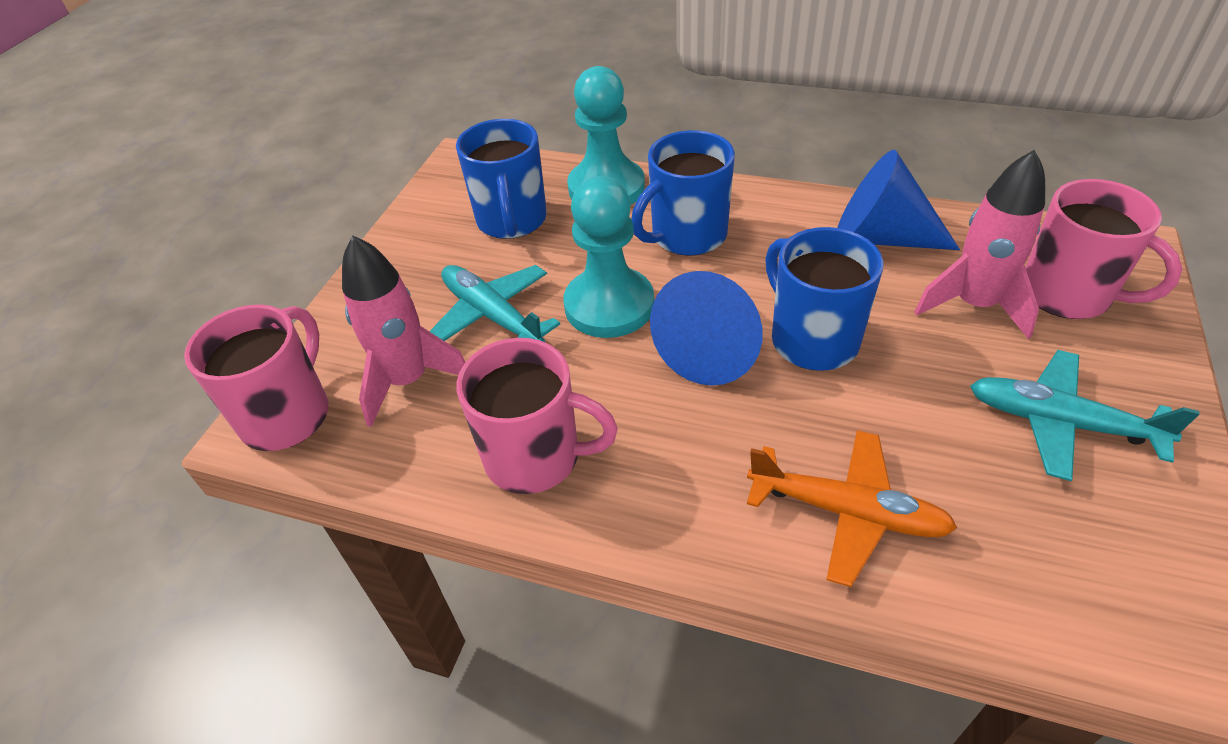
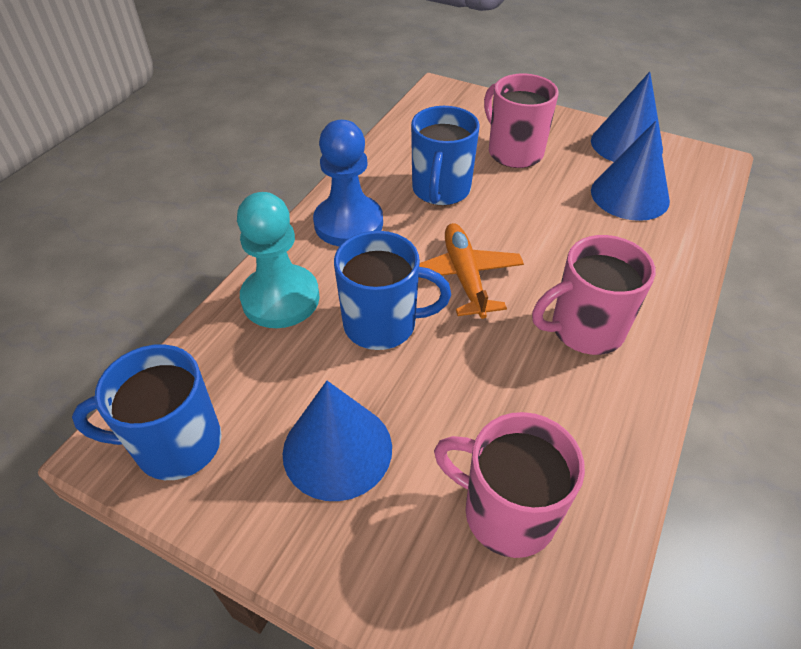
blue cone: [650,271,762,386] [837,150,960,250] = 2 -> [283,381,392,501] [591,72,663,162] [591,121,670,221] = 3
blue pawn: none = 0 -> [313,120,383,247] = 1
pink rocket: [342,236,465,427] [914,150,1045,339] = 2 -> none = 0
turquoise pawn: [564,176,654,338] [567,66,645,205] = 2 -> [237,192,320,328] = 1
turquoise plane: [429,265,560,342] [970,350,1200,481] = 2 -> none = 0

